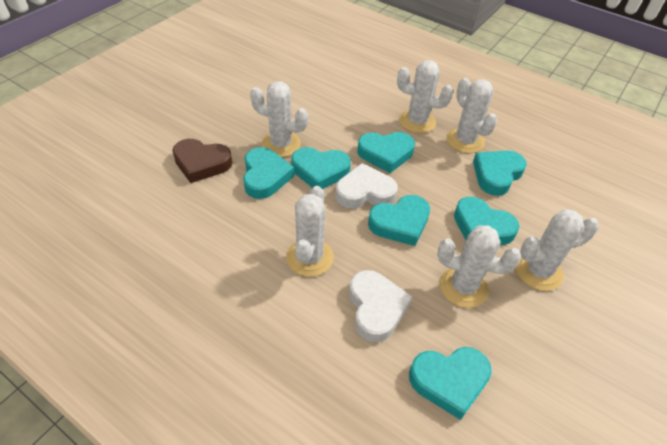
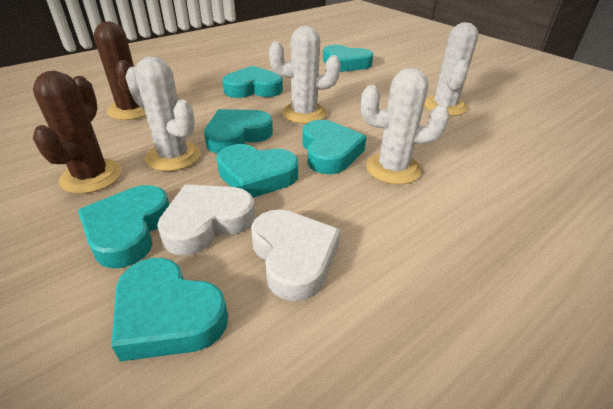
brown cactus: none = 0 -> [33,71,122,194] [94,21,146,120] = 2
brown heart: [172,139,232,183] = 1 -> none = 0
white cactus: [250,81,308,157] [286,186,334,277] [397,60,453,133] [437,225,521,308] [447,78,497,153] [516,209,599,291] = 6 -> [125,56,200,171] [269,26,341,124] [361,68,450,185] [424,22,478,116] = 4

